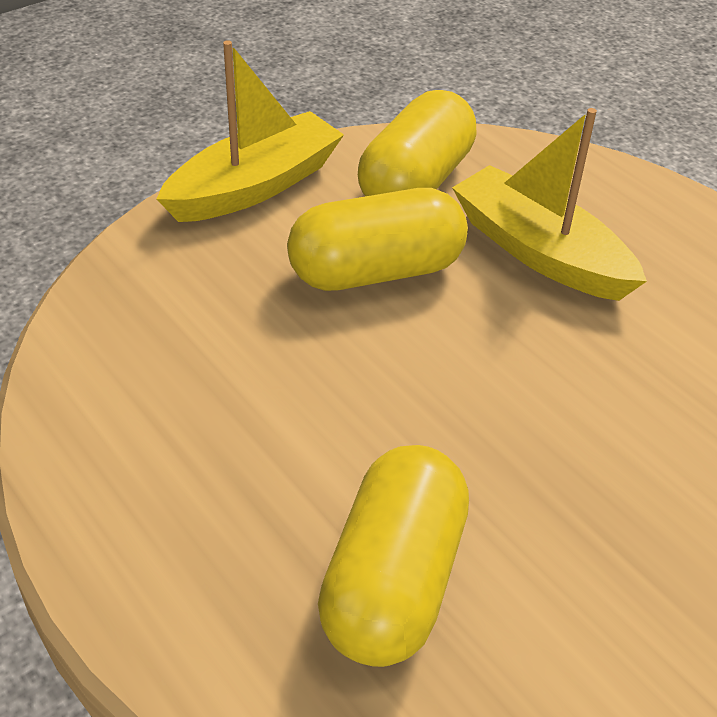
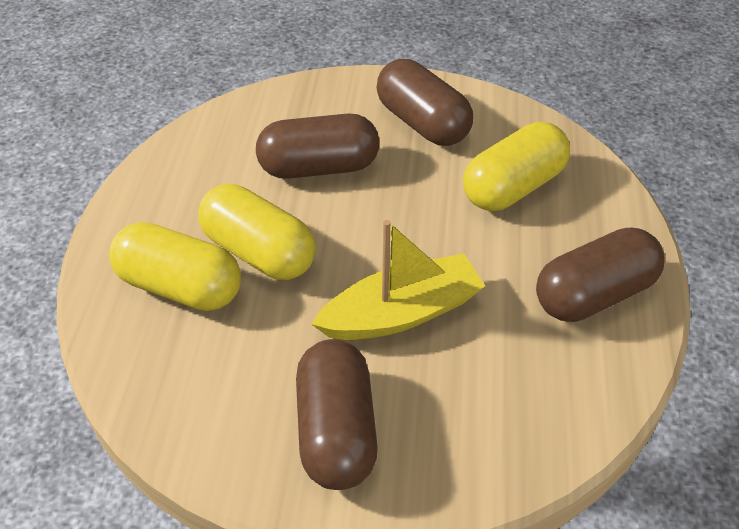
brown capsule: none = 0 -> [256,114,379,179] [296,339,378,490] [377,59,473,146] [536,228,665,322] = 4
yellow boat: [156,40,344,222] [452,108,647,301] = 2 -> [311,220,485,340] = 1

